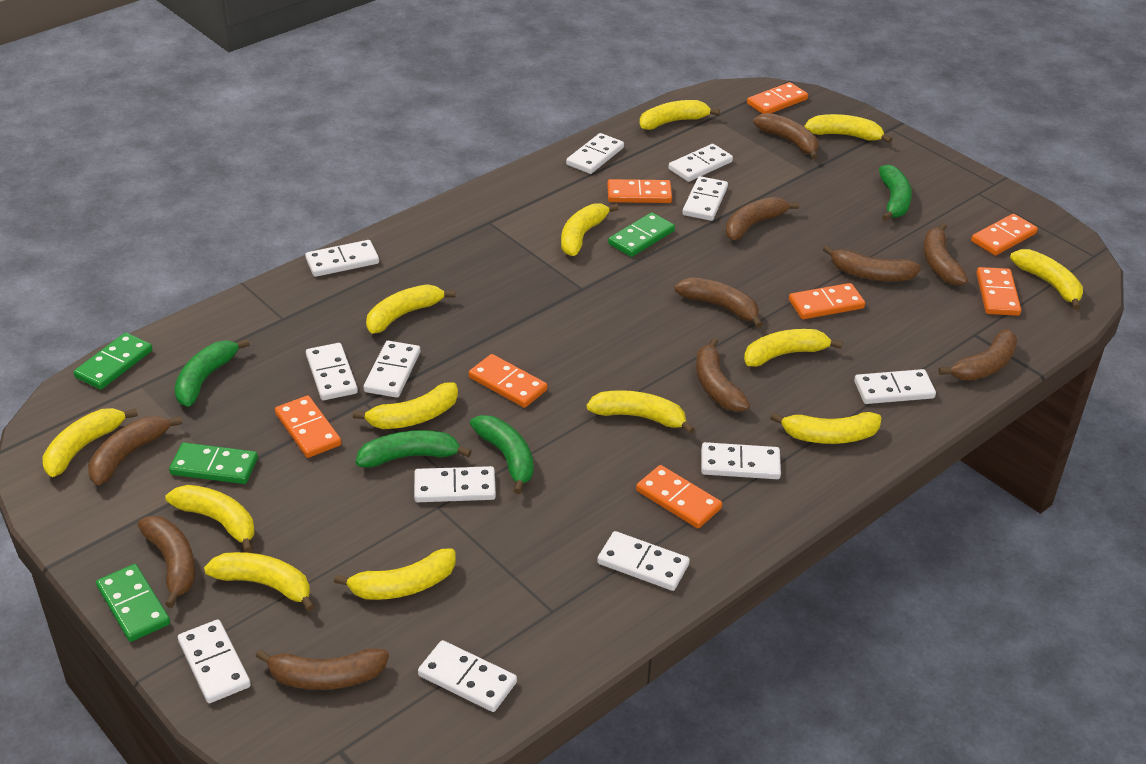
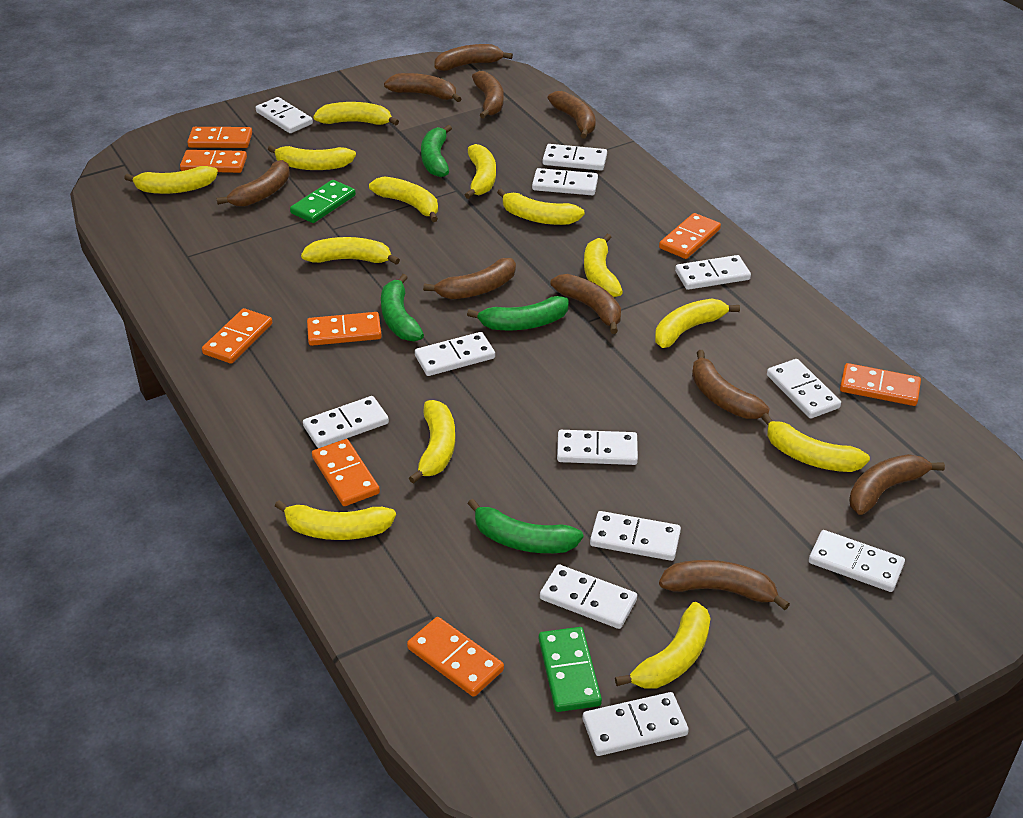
green domino: [74,333,152,390] [96,564,170,642] [169,442,258,484] [608,212,675,257] = 4 -> [290,180,356,223] [539,627,602,712] = 2

